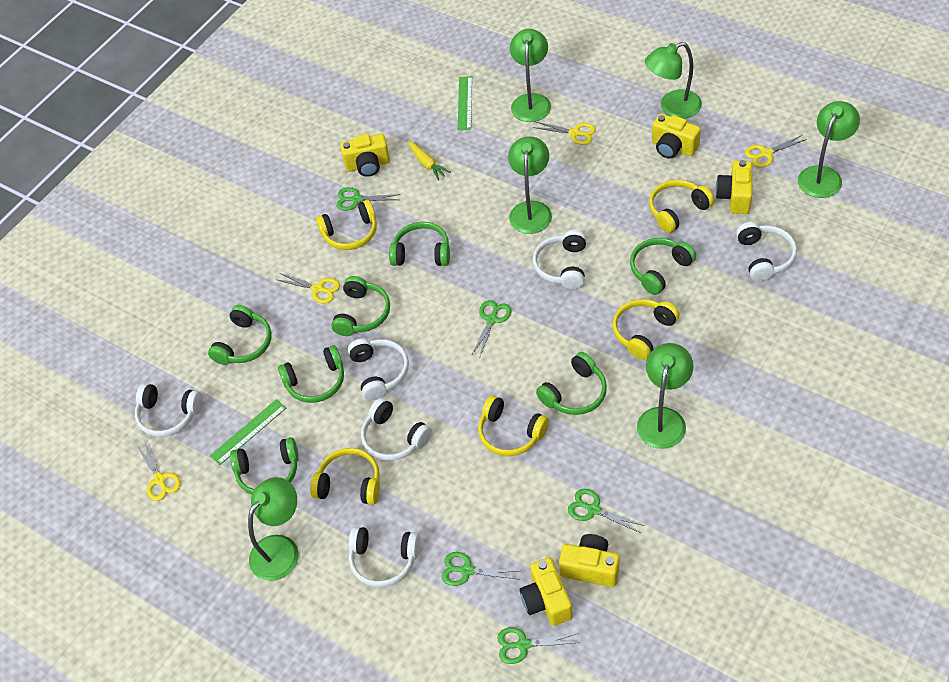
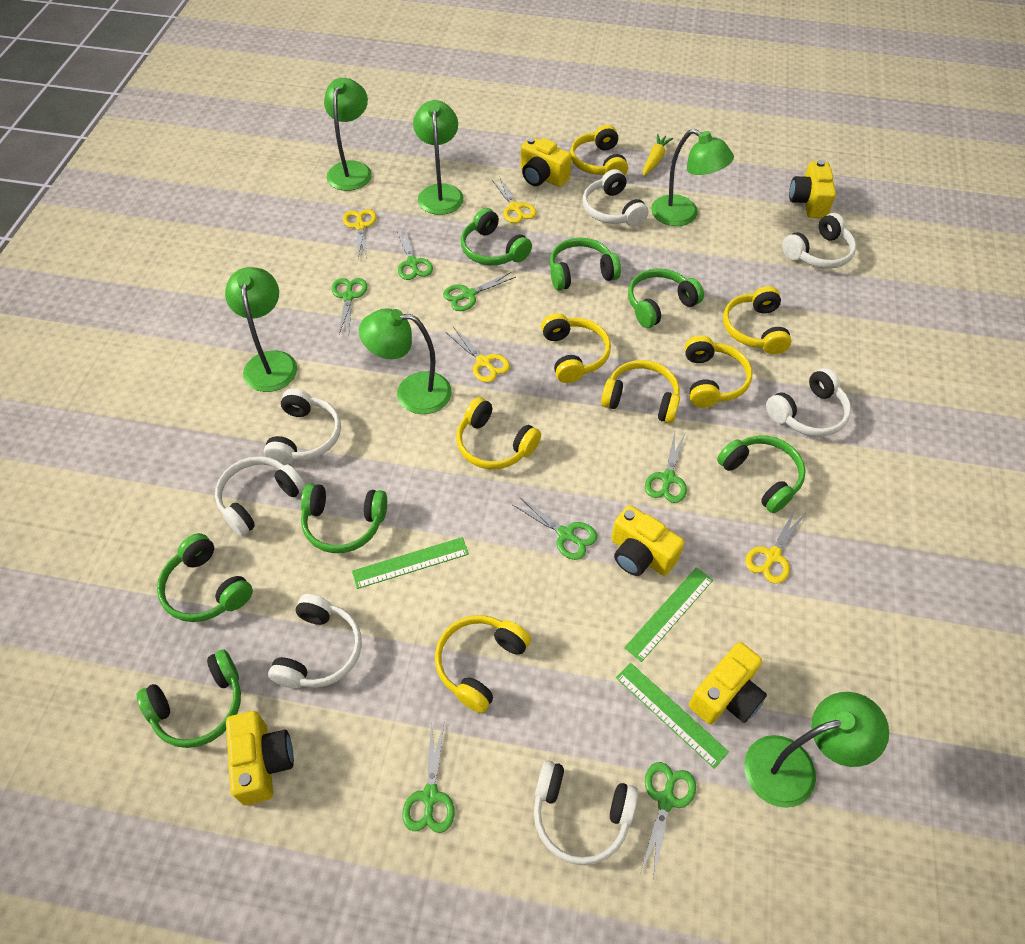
green ruler: [210,399,286,465] [458,76,472,130] = 2 -> [352,537,469,589] [616,663,729,769] [624,567,713,662] = 3
green scissors: [336,187,400,211] [442,552,520,586] [472,300,511,356] [497,627,580,664] [568,489,645,533] = 5 -> [331,278,367,334] [397,229,433,280] [402,722,455,833] [443,272,516,311] [513,497,597,560] [640,762,696,880] [645,432,687,503] = 7
white headphones: [135,383,203,437] [348,339,409,400] [348,526,420,587] [361,398,432,461] [533,230,586,289] [736,222,797,282] = 6 -> [215,456,305,536] [264,388,341,465] [268,594,362,689] [534,760,639,865] [583,169,649,226] [766,368,851,437] [782,213,856,269] = 7
yellow headphones: [310,448,380,505] [316,200,377,250] [478,395,549,456] [612,299,680,360] [649,180,714,233] = 5 -> [435,615,531,713] [456,397,541,469] [541,313,611,383] [570,125,628,176] [601,360,680,423] [685,335,752,408] [723,286,792,354] = 7

